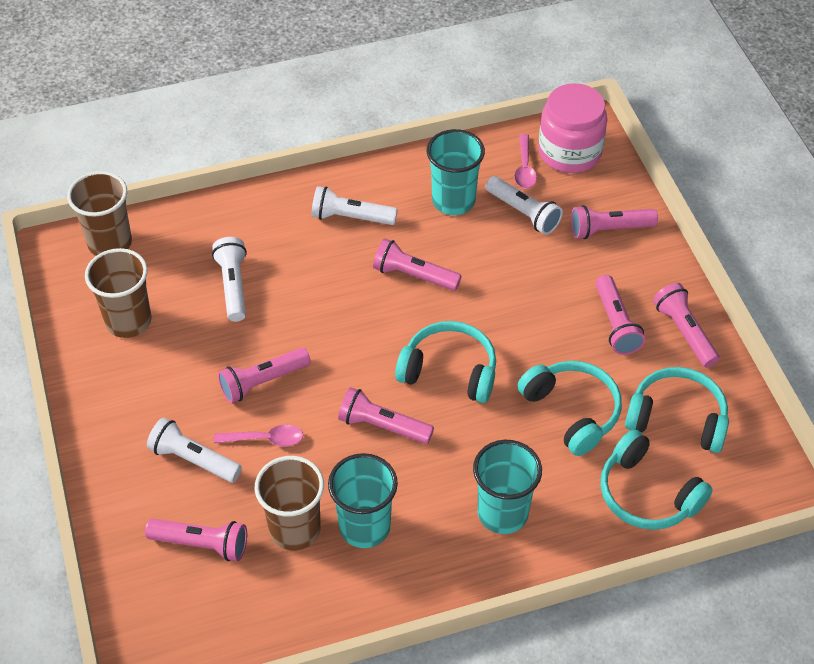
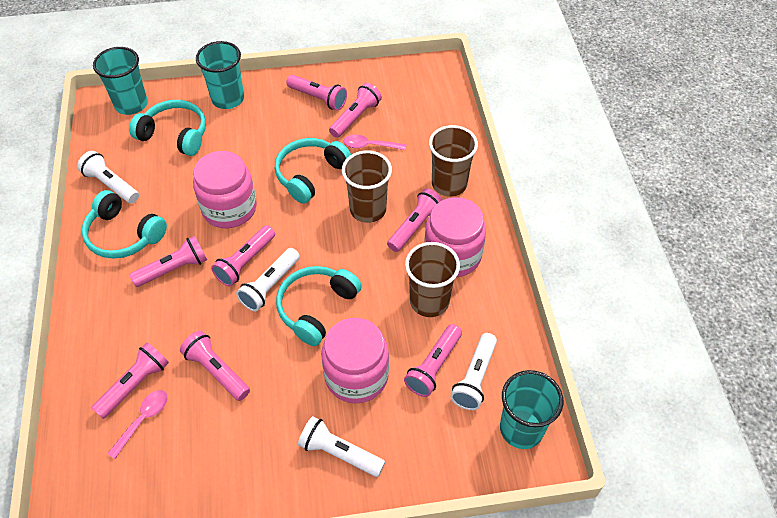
pink flashlight: [145,519,247,561] [218,348,311,403] [338,387,434,444] [373,238,461,291] [571,205,658,239] [596,275,645,355] [653,283,719,367] = 7 -> [92,343,169,419] [130,236,207,287] [180,331,250,401] [211,225,275,286] [286,75,347,111] [329,83,382,138] [387,188,443,252] [404,324,462,397] = 8
pink jar: [538,83,607,173] = 1 -> [193,151,257,228] [321,318,389,403] [424,197,486,277] = 3

